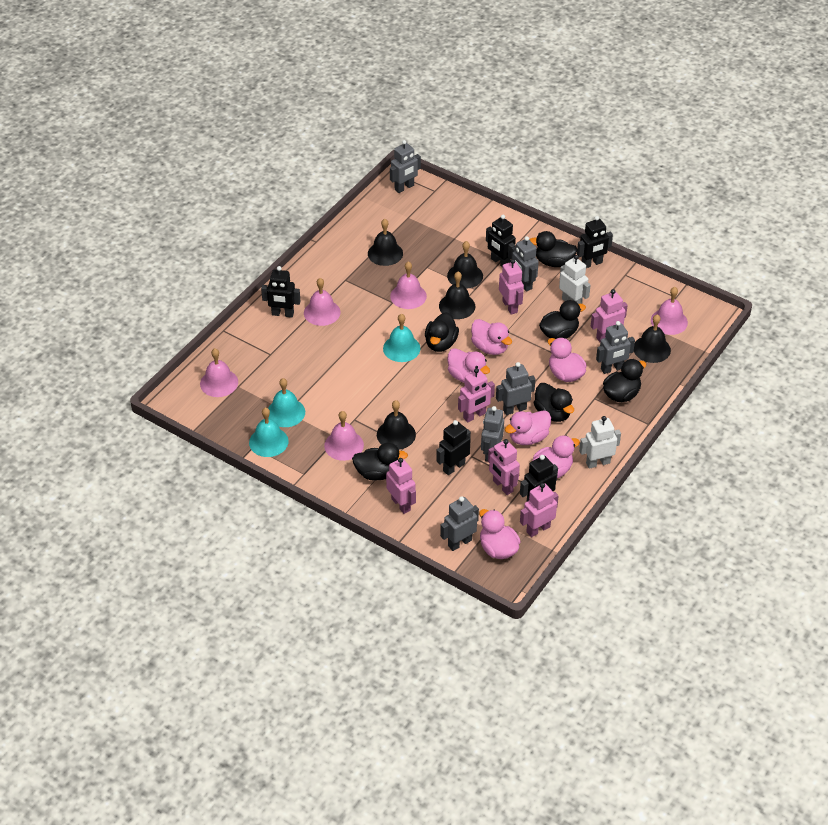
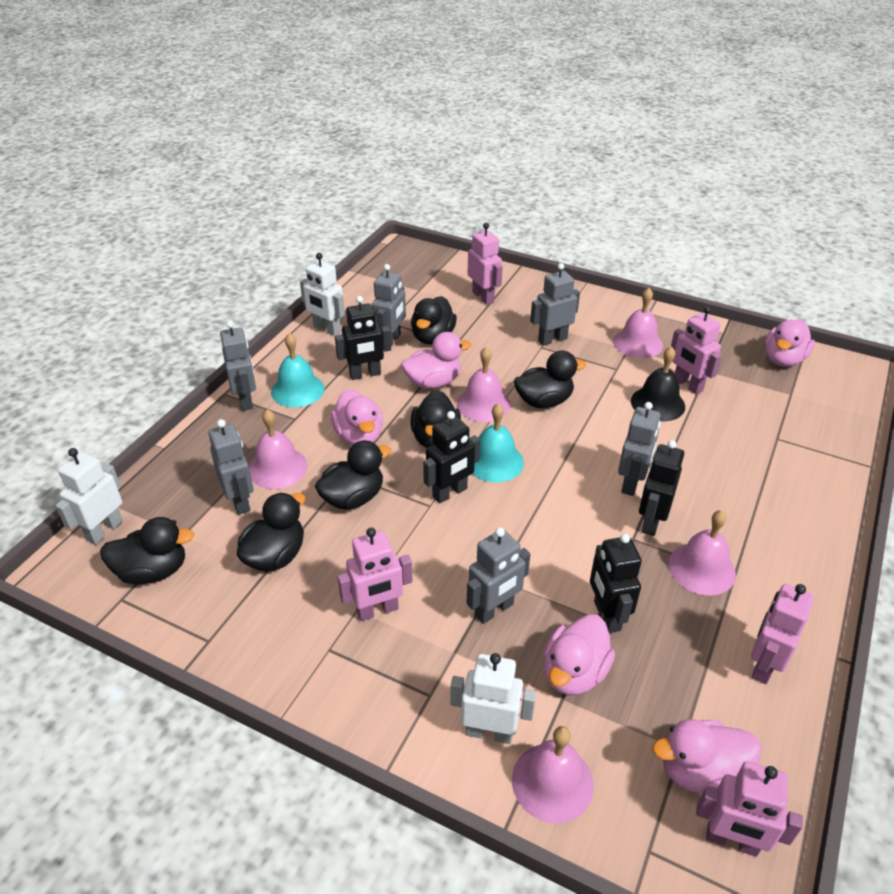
black bell: [368,219,403,266] [377,400,416,449] [439,272,475,319] [447,241,483,289] [634,314,671,363] = 5 -> [631,347,685,421] = 1
black robot: [261,266,301,318] [436,420,471,475] [486,215,516,267] [520,455,558,501] [577,216,613,268] = 5 -> [335,296,391,380] [423,411,480,504] [590,534,642,633] [639,440,684,536] = 4
pink duck: [447,348,490,383] [471,319,512,355] [479,509,521,559] [505,410,551,445] [532,435,580,478] [548,337,587,382] = 6 -> [331,389,383,445] [401,332,471,389] [544,614,615,695] [652,719,761,794] [765,319,815,367] = 5
pink robot: [386,458,416,514] [458,368,495,422] [488,439,520,495] [499,259,524,315] [520,483,559,537] [591,289,628,342] = 6 -> [338,528,413,621] [468,223,503,305] [671,306,722,394] [696,761,803,857] [751,584,814,684] = 5
turquoise bell: [249,408,289,457] [268,378,305,427] [383,314,421,362] = 3 -> [271,333,324,407] [472,403,524,483] = 2
white robot: [559,255,591,304] [579,416,621,469] = 2 -> [55,448,123,545] [300,253,345,336] [450,653,536,744] = 3

